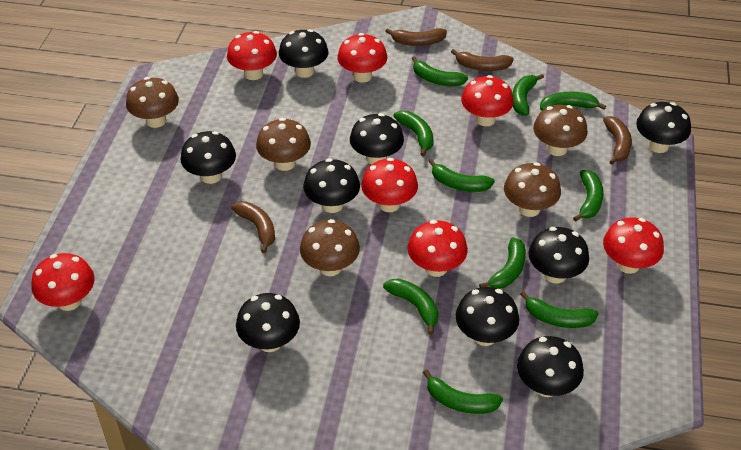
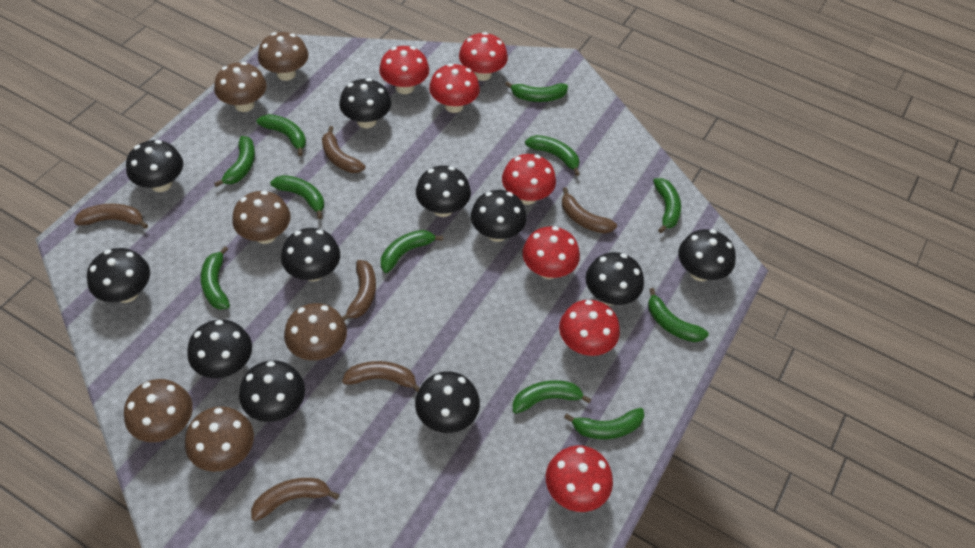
black mushroom: [180,131,236,184] [236,293,300,352] [279,29,328,78] [303,158,360,213] [350,113,404,165] [456,287,519,346] [517,336,584,397] [528,227,589,283] [636,102,691,153] = 9 -> [87,248,150,303] [126,140,183,192] [187,319,252,378] [239,360,305,422] [281,228,340,281] [339,78,391,128] [415,371,480,433] [416,166,471,217] [471,190,527,242] [586,252,644,305] [678,229,736,281] = 11
brown banana: [231,201,275,253] [385,28,447,46] [451,49,514,71] [603,116,632,165] = 4 -> [74,204,148,229] [251,478,339,521] [322,126,365,173] [342,260,376,321] [342,361,420,393] [562,187,617,234] = 6
brown mushroom: [126,77,179,128] [256,118,311,171] [300,219,360,276] [504,162,561,217] [533,105,588,156] = 5 -> [124,379,193,442] [185,406,254,472] [214,62,267,112] [232,191,291,244] [258,32,308,81] [284,303,347,360] = 6
green banana: [383,279,438,335] [393,111,433,156] [412,56,468,86] [423,369,503,414] [429,159,495,192] [479,237,526,289] [512,74,544,116] [520,291,599,328] [540,92,606,111] [573,170,604,222] = 10 -> [201,246,230,310] [214,136,255,187] [256,114,306,156] [270,175,324,219] [381,230,443,273] [505,81,568,102] [513,380,591,414] [525,135,580,176] [564,408,644,439] [648,288,709,342] [653,178,681,233] = 11

